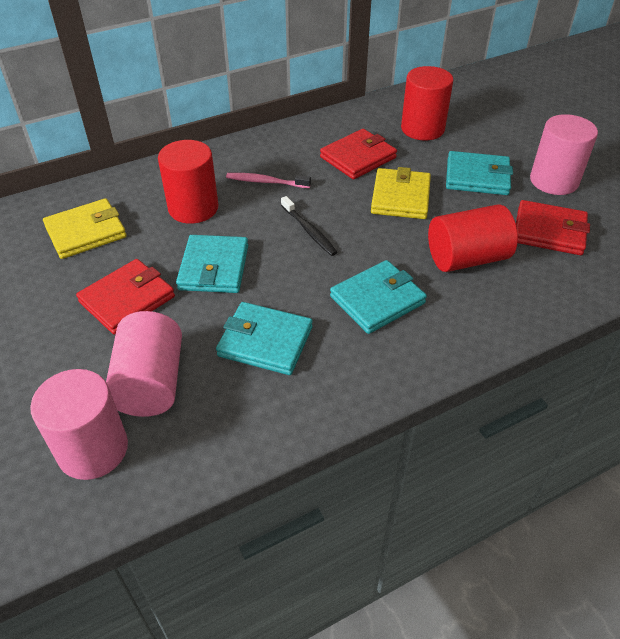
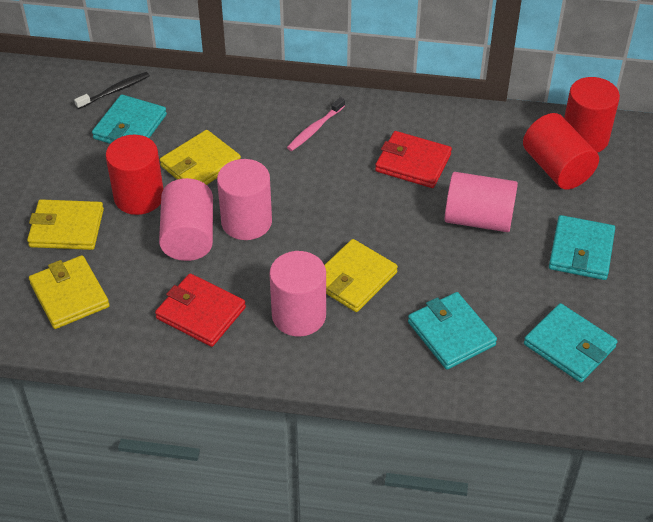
pink cylinder: [30,369,128,480] [106,311,182,417] [530,114,598,195] = 3 -> [159,178,213,261] [217,159,272,240] [269,251,326,337] [445,172,518,232] = 4
red wallet: [76,259,175,335] [320,129,397,179] [516,200,590,255] = 3 -> [155,273,246,347] [375,131,452,188] = 2
yellow wallet: [43,198,127,259] [371,167,431,219] = 2 -> [27,199,104,250] [29,255,110,329] [160,130,241,185] [325,239,398,312] = 4

